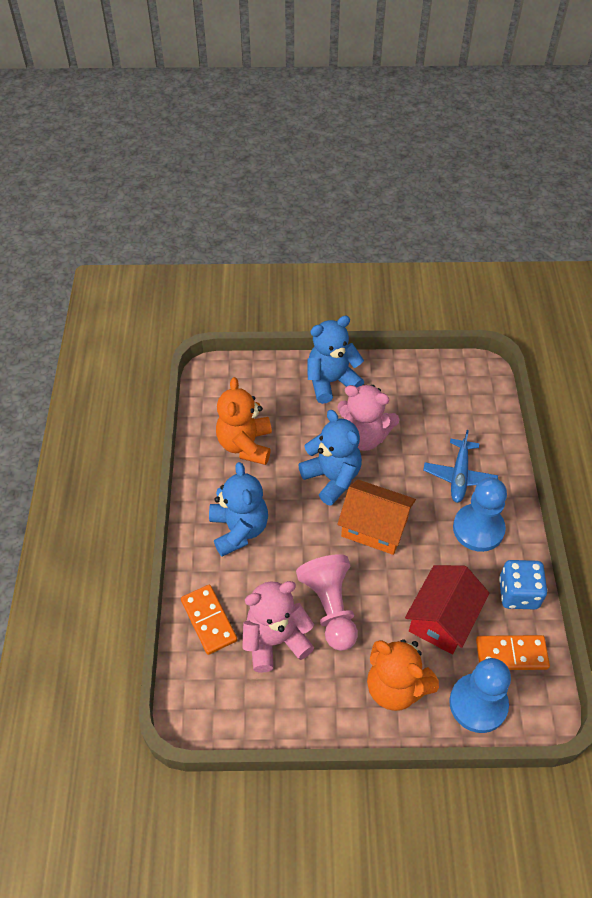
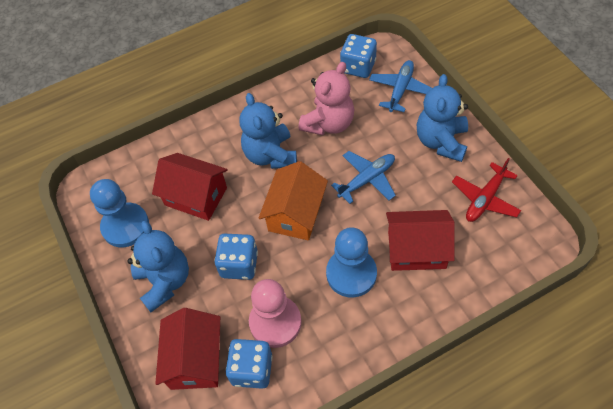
blue dice: [499,560,547,609] = 1 -> [214,234,258,280] [225,339,273,389] [340,34,377,78] = 3
blue plane: [423,430,498,503] = 1 -> [331,151,396,204] [369,60,432,112] = 2
orange domino: [181,585,237,655] [476,635,550,670] = 2 -> none = 0
orange teddy bear: [216,377,272,465] [367,639,439,711] = 2 -> none = 0
pink teddy bear: [242,581,314,673] [337,384,400,451] = 2 -> [299,62,354,135] = 1
red house: [405,565,490,654] = 1 -> [152,153,228,221] [155,308,220,390] [386,210,455,271] = 3
red plane: none = 0 -> [452,158,521,222] = 1

